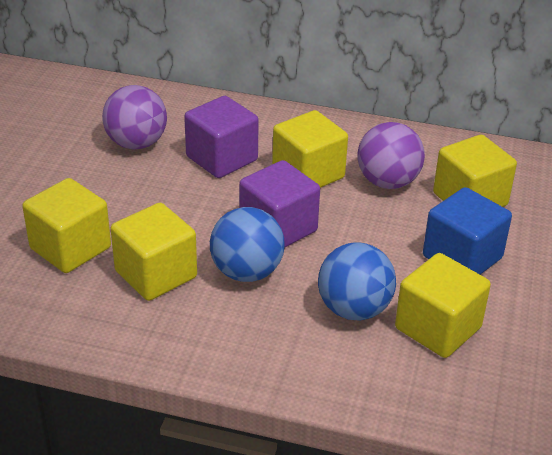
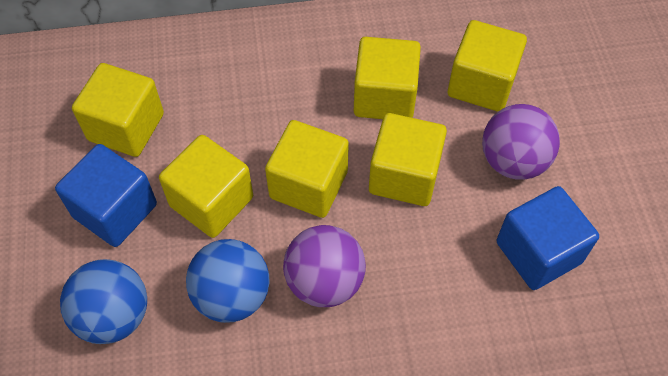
blue cube: [423,187,512,275] = 1 -> [55,144,157,247] [496,186,599,290] = 2
purple cube: [184,96,259,178] [239,160,320,247] = 2 -> none = 0
yellow cube: [22,178,111,273] [110,203,197,301] [272,110,348,188] [395,253,491,358] [433,135,517,207] = 5 -> [72,63,164,157] [159,135,253,238] [265,120,349,218] [354,37,421,119] [369,113,447,206] [448,20,527,112] = 6

